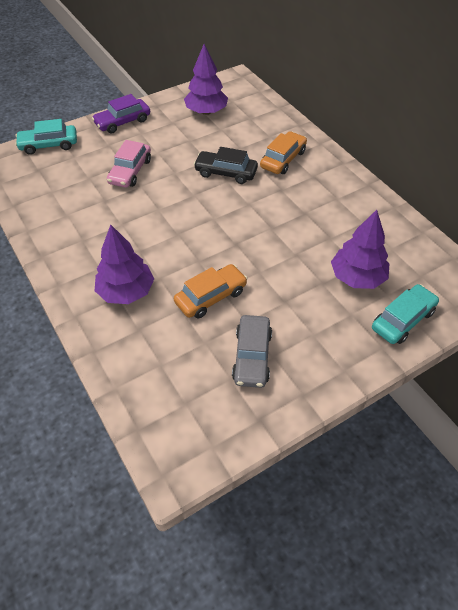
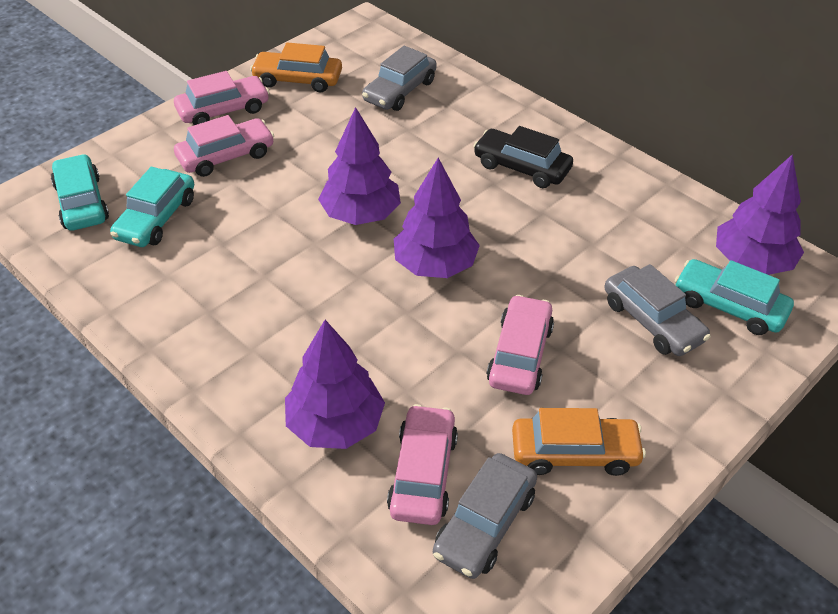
grey car: [232,315,272,388] = 1 -> [362,46,437,111] [433,453,537,579] [604,264,711,356] = 3
pink car: [107,140,151,188] = 1 -> [174,71,270,125] [174,115,274,177] [387,404,458,525] [487,295,554,395] = 4
purple car: [92,94,150,134] = 1 -> none = 0
purple tree: [95,224,154,304] [184,44,228,115] [331,210,389,289] = 3 -> [285,320,385,449] [318,107,401,225] [394,158,480,278] [716,154,804,275] = 4
turquoise car: [15,119,77,155] [372,284,439,344] = 2 -> [51,154,109,231] [110,167,194,247] [675,259,794,335] = 3

